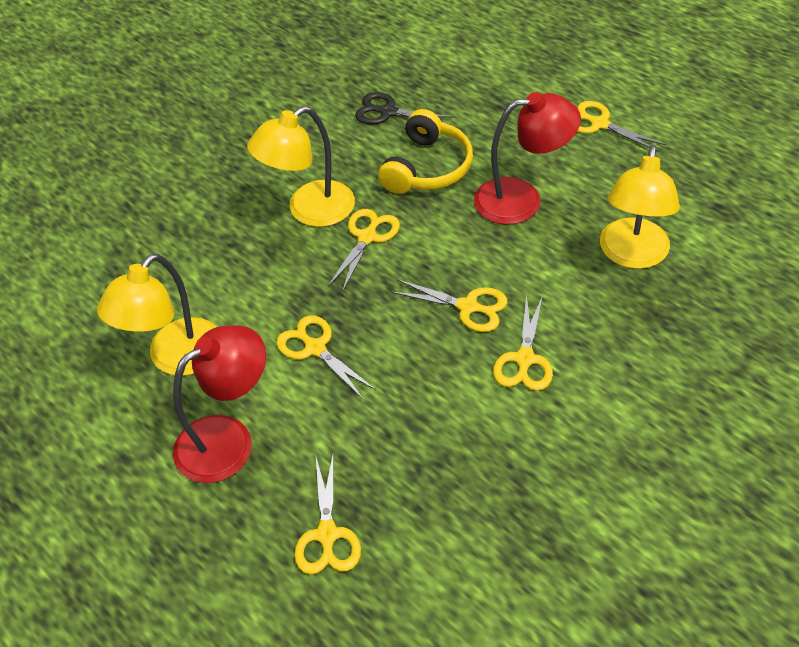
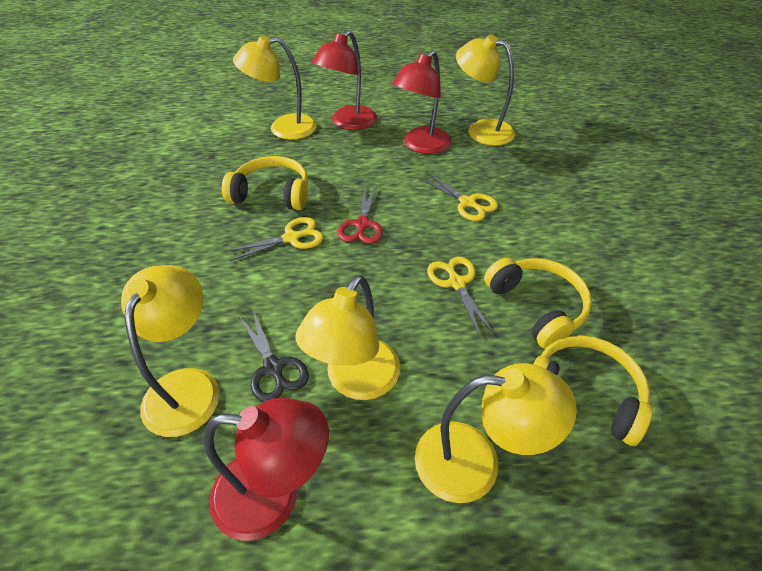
red lamp: [173,325,266,483] [474,92,581,225] = 2 -> [204,398,329,541] [312,30,377,130] [392,50,452,154] = 3
red scissors: none = 0 -> [338,185,383,244] = 1
yellow headphones: [378,109,473,194] = 1 -> [222,156,308,210] [484,258,592,349] [534,335,653,446] = 3
yellow lamp: [97,254,217,376] [247,106,355,227] [600,145,680,269] = 3 -> [121,265,220,437] [233,35,317,140] [296,275,400,400] [415,363,577,503] [456,35,515,146] = 5
yellow scissors: [276,315,376,400] [294,455,361,574] [328,209,400,292] [391,279,508,332] [493,294,553,391] [577,101,666,152] = 6 -> [226,217,323,261] [419,172,498,221] [427,257,495,338] = 3

